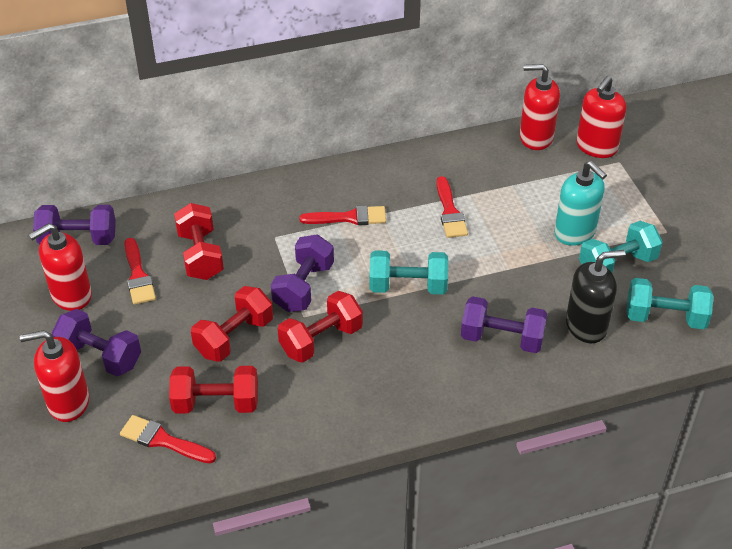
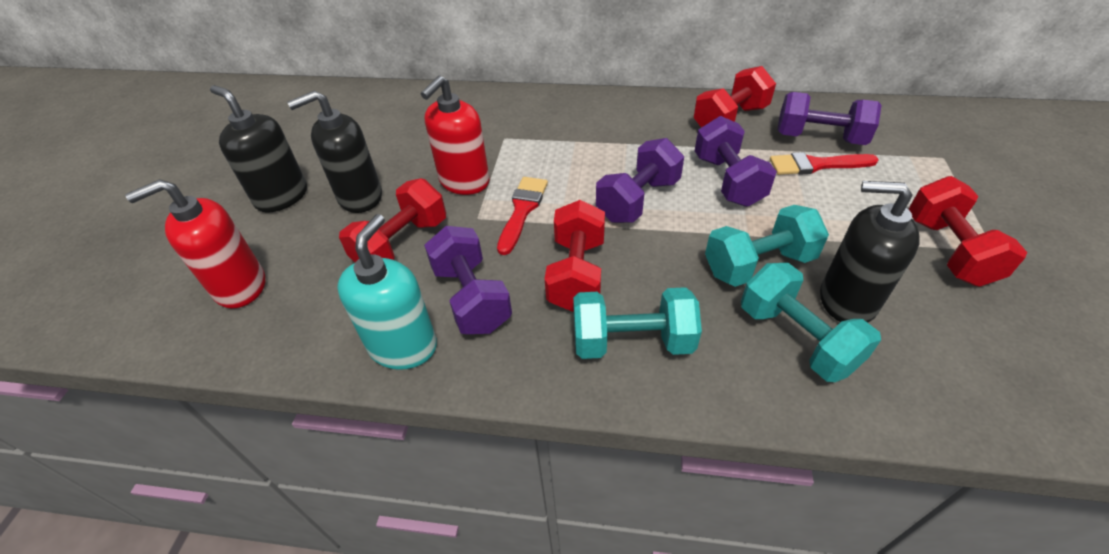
black soap dispenser: [566,250,625,343] = 1 -> [210,85,307,213] [287,90,382,213] [820,181,920,323] = 3
red brush: [120,415,216,463] [124,238,156,305] [299,206,386,225] [436,176,468,238] = 4 -> [497,177,548,255] [770,152,879,175] = 2
red soap dispenser: [20,330,89,422] [29,223,92,311] [520,64,560,150] [576,76,626,158] = 4 -> [125,179,265,309] [421,75,490,195] = 2

